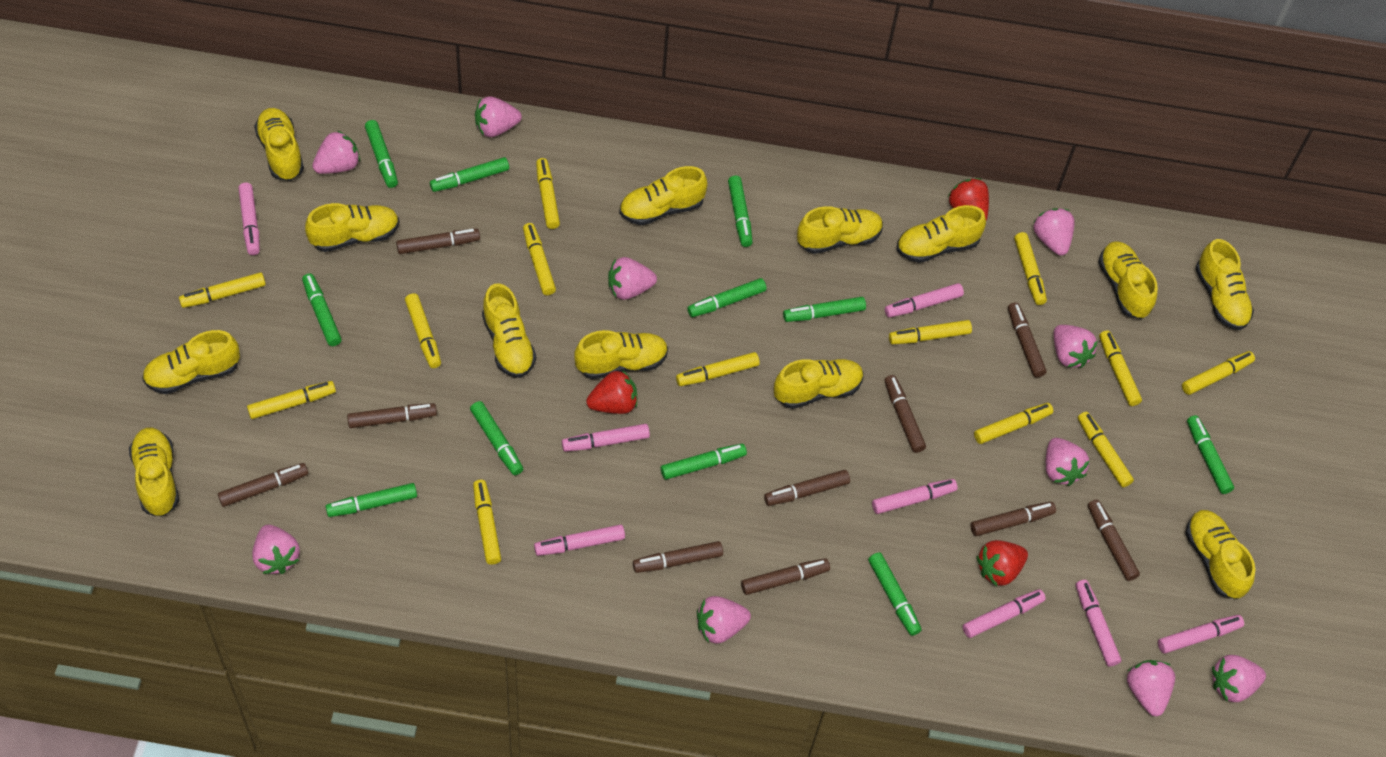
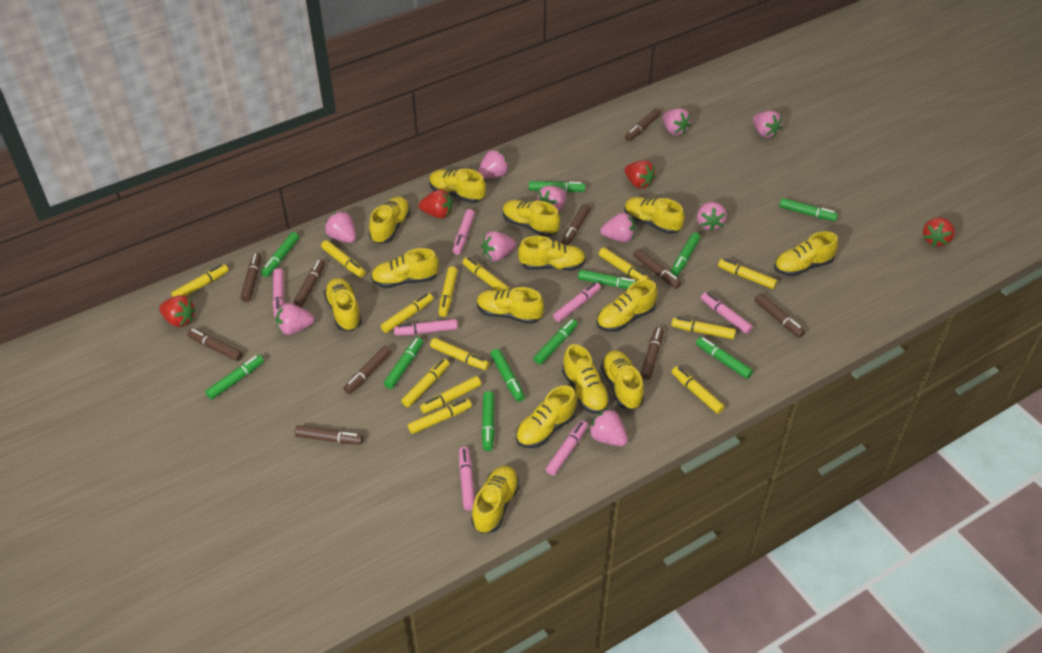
pink marker: [238,183,260,255] [534,524,625,556] [562,424,650,452] [872,479,958,514] [885,283,964,317] [963,589,1046,638] [1075,580,1121,667] [1158,615,1244,654] = 8 -> [273,268,284,318] [394,319,458,336] [453,209,475,255] [459,447,475,511] [546,420,588,475] [553,282,601,322] [701,292,753,334] = 7
red strawberry: [586,370,637,414] [948,178,989,221] [976,540,1028,586] = 3 -> [159,295,196,327] [419,189,452,219] [625,160,656,189] [923,217,955,247] = 4
yellow shoe: [129,428,179,517] [142,330,240,394] [254,108,304,181] [305,203,399,252] [482,283,536,378] [574,330,668,379] [619,166,707,225] [774,359,864,409] [797,206,883,254] [897,205,986,263] [1098,241,1158,319] [1185,510,1256,599] [1196,239,1254,330] = 13 -> [324,278,362,331] [369,196,411,244] [371,248,439,288] [429,169,486,203] [471,466,520,533] [477,287,544,324] [503,200,560,237] [516,385,577,448] [518,236,586,271] [562,344,610,414] [597,280,657,332] [601,351,644,410] [625,197,685,234] [774,231,838,276] = 14

